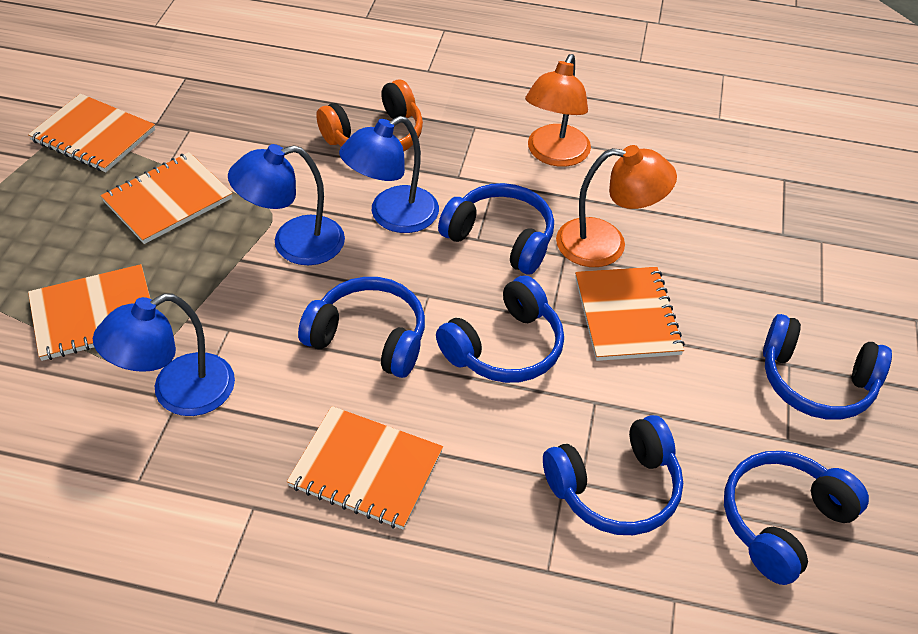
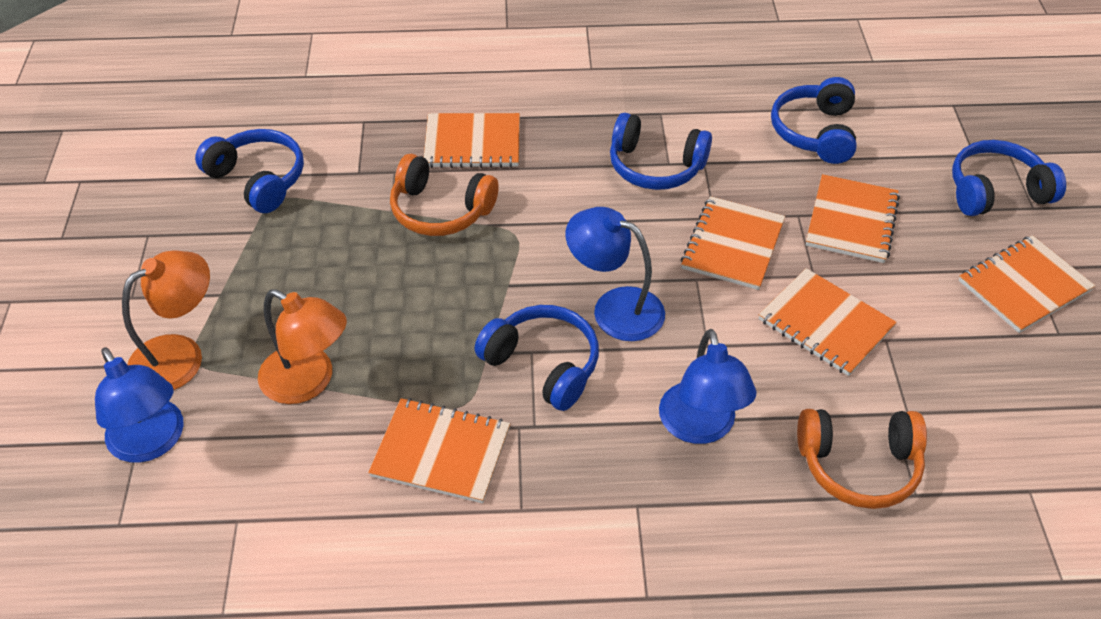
blue headphones: [298,277,425,378] [436,275,564,383] [438,183,554,274] [543,415,683,535] [724,451,869,585] [763,314,892,420] = 6 -> [195,129,304,213] [474,305,599,411] [610,113,712,190] [771,77,857,164] [952,140,1066,216] = 5
orange headphones: [316,79,423,151] = 1 -> [390,154,498,236] [797,409,927,509] = 2
orange notebook: [28,93,155,172] [28,264,150,361] [101,152,233,244] [287,406,443,530] [575,267,685,361] = 5 -> [368,398,510,503] [424,113,520,168] [681,196,785,290] [759,268,897,376] [806,174,900,263] [959,235,1095,333] = 6

